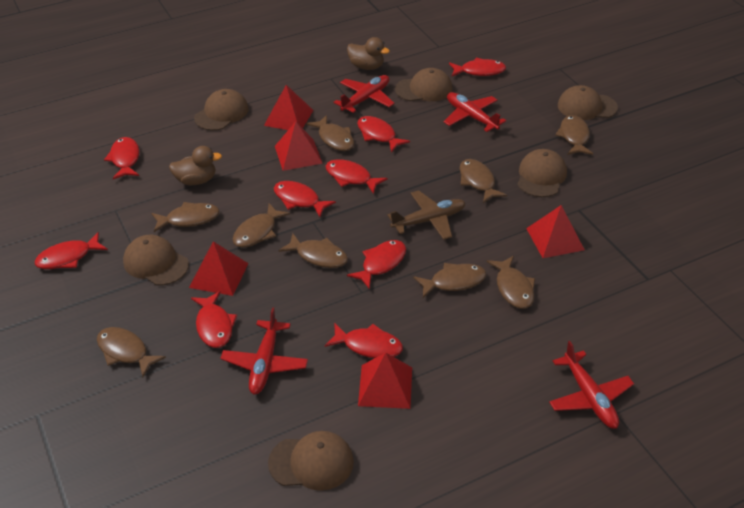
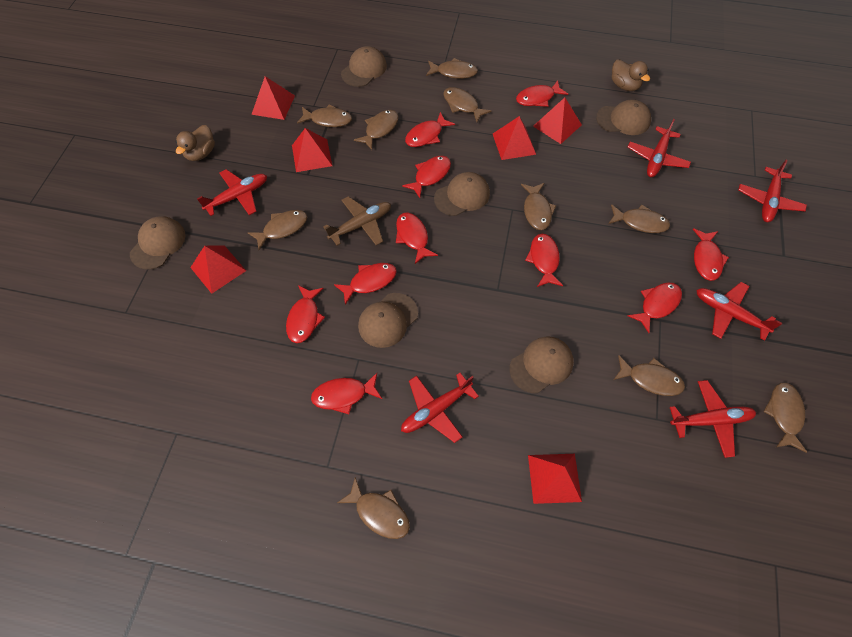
brown fish: [97,327,166,377] [151,202,220,232] [233,203,290,248] [279,233,348,268] [306,115,354,151] [413,263,486,298] [460,159,507,203] [487,255,535,309] [555,115,593,155] = 9 -> [248,210,307,250] [297,104,352,127] [337,477,410,539] [354,110,399,150] [426,58,478,79] [443,87,492,122] [521,183,556,230] [608,204,670,233] [614,355,685,396] [763,382,807,453] = 10
red fish: [35,232,108,269] [104,137,140,179] [191,291,237,348] [274,181,336,217] [325,323,403,358] [326,159,388,194] [347,240,406,289] [357,116,410,153] [449,58,506,77] = 9 -> [286,285,325,343] [311,373,382,414] [334,263,397,305] [396,212,438,264] [402,156,451,198] [405,112,455,147] [516,80,568,107] [525,234,563,287] [628,283,682,333] [693,228,729,281] = 10
red plane: [220,307,308,394] [333,75,395,113] [444,92,506,132] [549,341,634,429] = 4 -> [197,169,267,216] [401,373,479,443] [628,119,691,177] [670,380,756,458] [696,282,782,341] [738,160,807,222] = 6
red pyramid: [189,241,249,296] [264,85,313,130] [275,121,323,171] [358,353,412,409] [526,205,585,258] = 5 -> [190,246,246,294] [251,76,295,120] [292,128,332,172] [493,116,536,160] [528,454,582,504] [533,98,582,144] = 6

